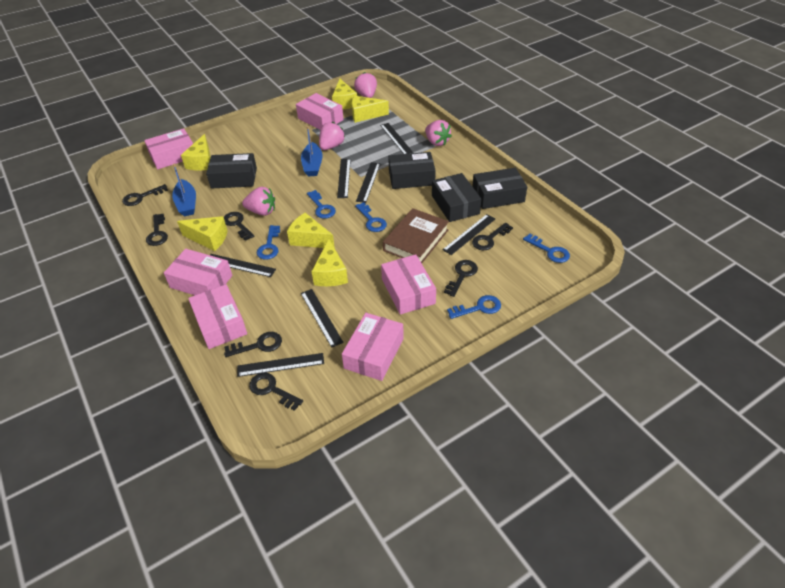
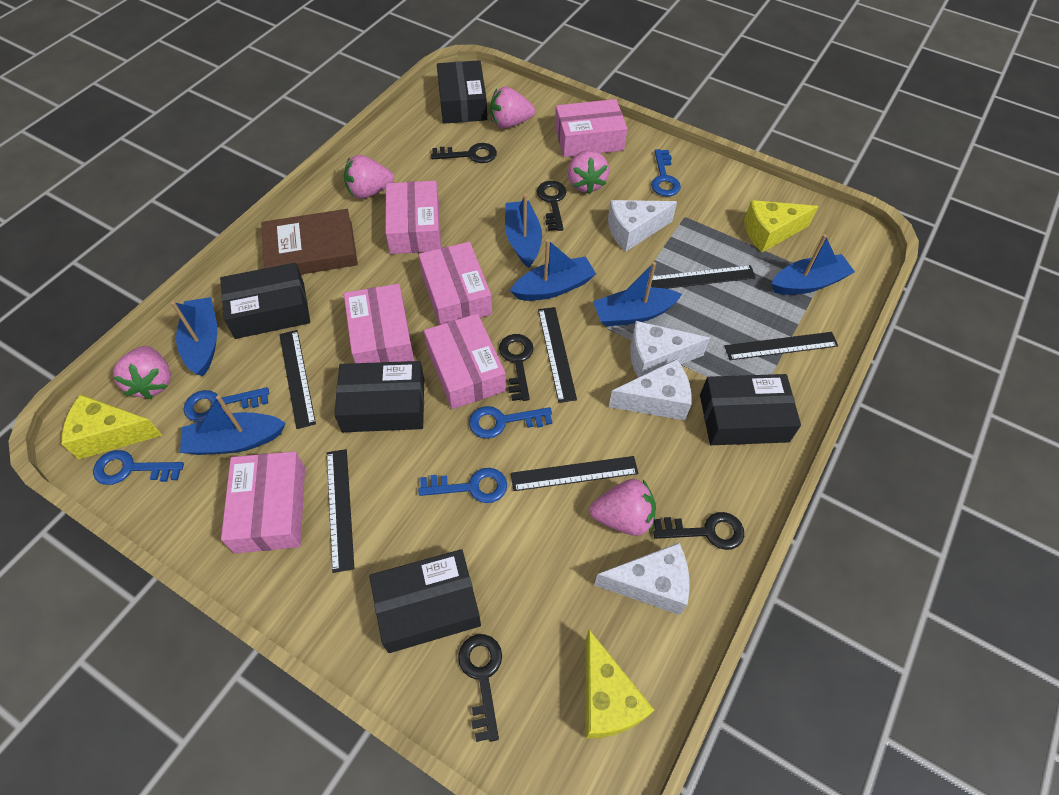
black box: [206,153,257,189] [388,152,436,189] [432,173,482,222] [472,168,527,209] = 4 -> [220,263,310,339] [334,361,424,432] [369,549,481,653] [437,60,487,123] [700,374,801,445] = 5
black key: [122,184,168,206] [146,214,168,246] [224,212,255,241] [224,332,282,357] [249,373,303,411] [444,260,478,297] [472,223,513,250] = 7 -> [431,143,497,163] [458,634,502,742] [499,334,534,401] [537,181,566,231] [653,512,744,550] = 5
black ruler: [210,254,276,277] [237,353,324,377] [301,289,344,348] [337,159,351,198] [356,162,380,203] [380,123,413,154] [443,214,495,255] = 7 -> [279,330,316,429] [327,449,354,573] [511,456,638,491] [538,307,577,403] [651,265,756,289] [725,332,838,360] = 6
blue boat: [172,164,196,217] [301,126,323,177] = 2 -> [171,297,218,376] [180,395,286,455] [505,194,542,268] [510,239,596,301] [593,262,682,326] [771,234,855,295] = 6
pink strawberry: [242,187,275,216] [319,122,345,150] [354,72,377,98] [425,120,452,146] = 4 -> [113,346,171,399] [344,155,394,199] [490,86,535,129] [568,150,609,194] [589,479,656,536] = 5
white cheese: none = 0 -> [594,543,689,615] [608,200,677,252] [609,359,692,420] [630,321,710,378] = 4
yellow cheese: [177,216,228,251] [181,134,211,170] [287,213,335,248] [312,239,348,286] [332,79,357,109] [352,96,389,123] = 6 -> [61,394,162,459] [586,630,654,739] [744,200,818,252] = 3

